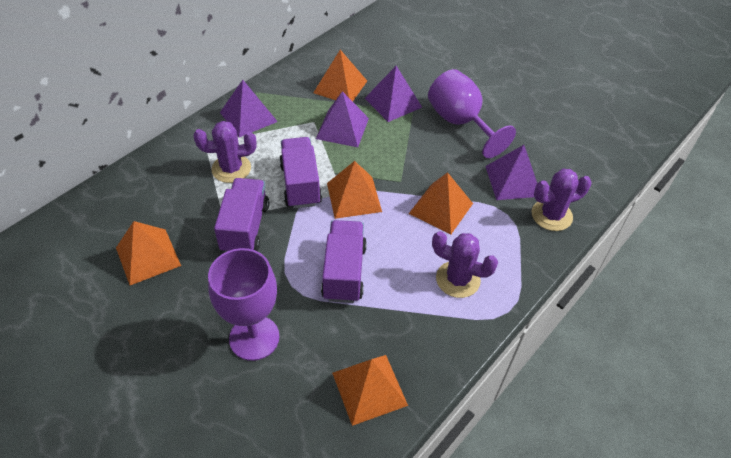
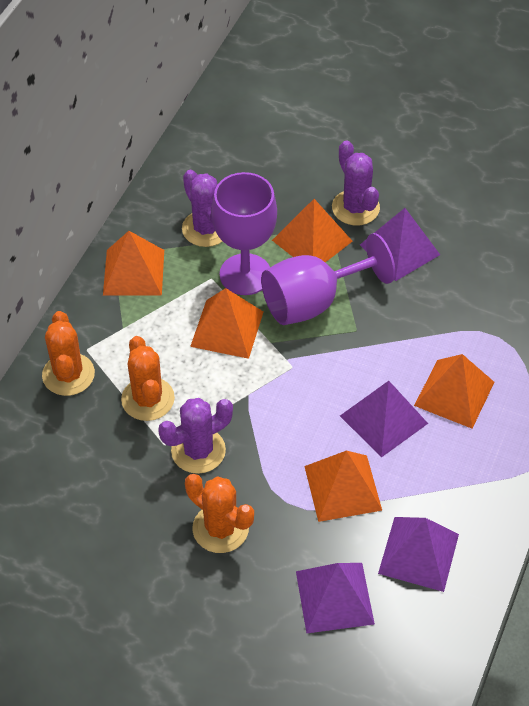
orange cactus: none = 0 -> [42,311,95,396] [121,336,175,421] [185,474,254,553] = 3
purple truck: [214,178,269,252] [279,137,322,209] [321,220,367,303] = 3 -> none = 0

